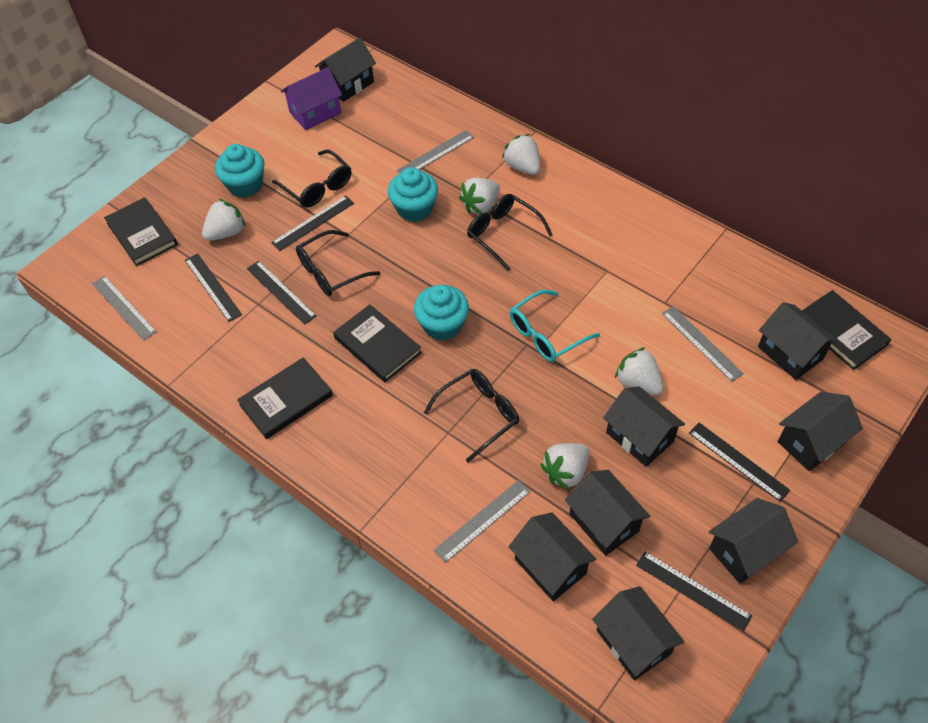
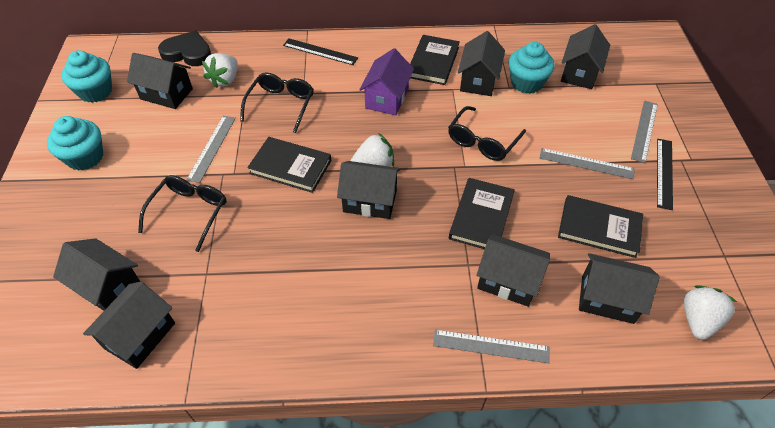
black glasses: [272,150,352,208] [296,230,380,296] [424,369,519,463] [467,194,552,271] = 4 -> [138,175,227,252] [240,72,314,133] [448,106,526,161] = 3
black heart: none = 0 -> [158,31,211,66] = 1
black ruler: [185,253,242,322] [247,260,317,325] [271,195,354,251] [636,551,752,631] [689,423,791,502] = 5 -> [283,38,358,65] [657,139,673,210] = 2
turquoise glasses: [510,290,600,362] = 1 -> none = 0
white strawberry: [202,199,246,241] [459,177,500,214] [502,134,540,175] [540,443,590,490] [615,347,664,395] = 5 -> [202,53,238,88] [351,133,394,167] [684,285,737,340] = 3

